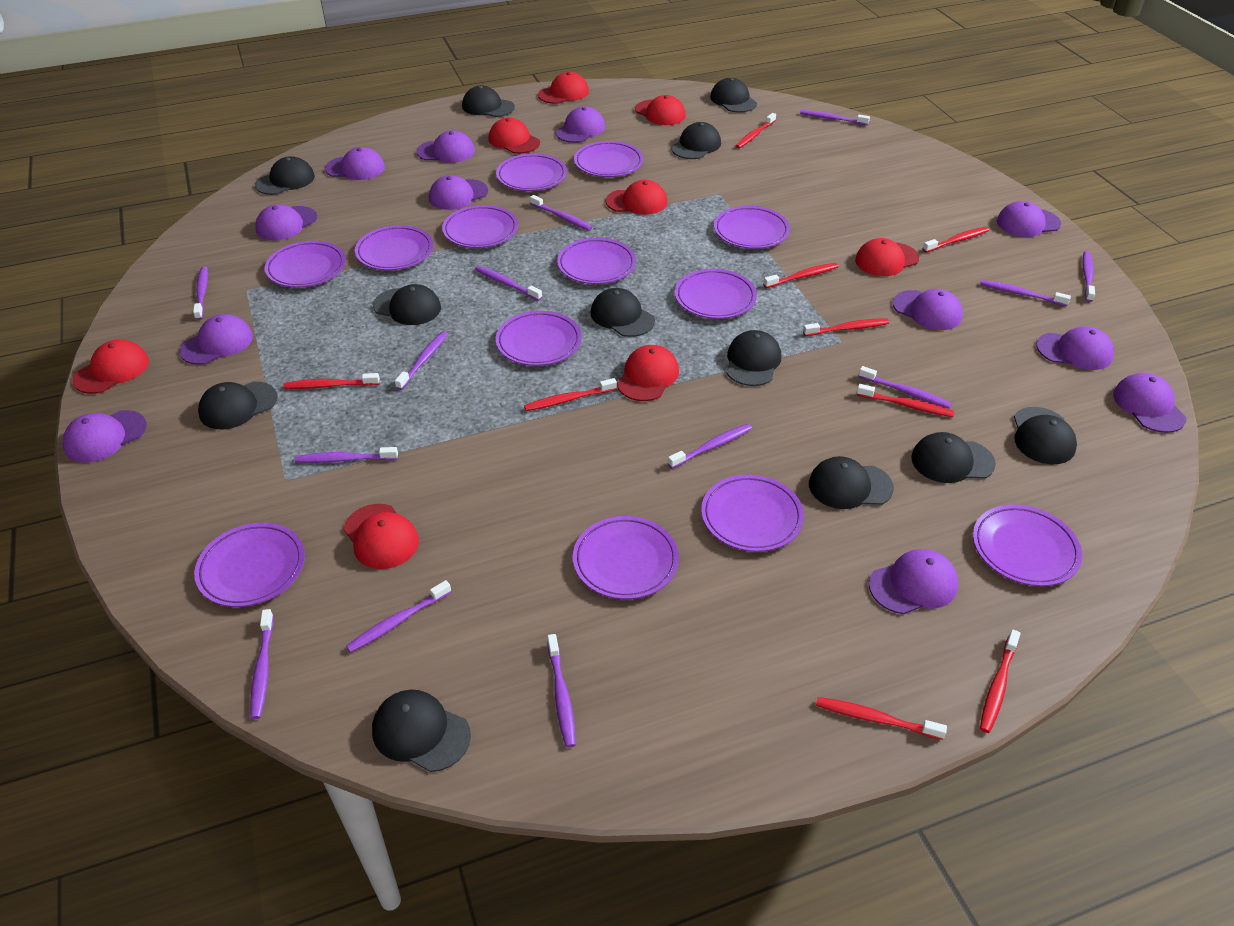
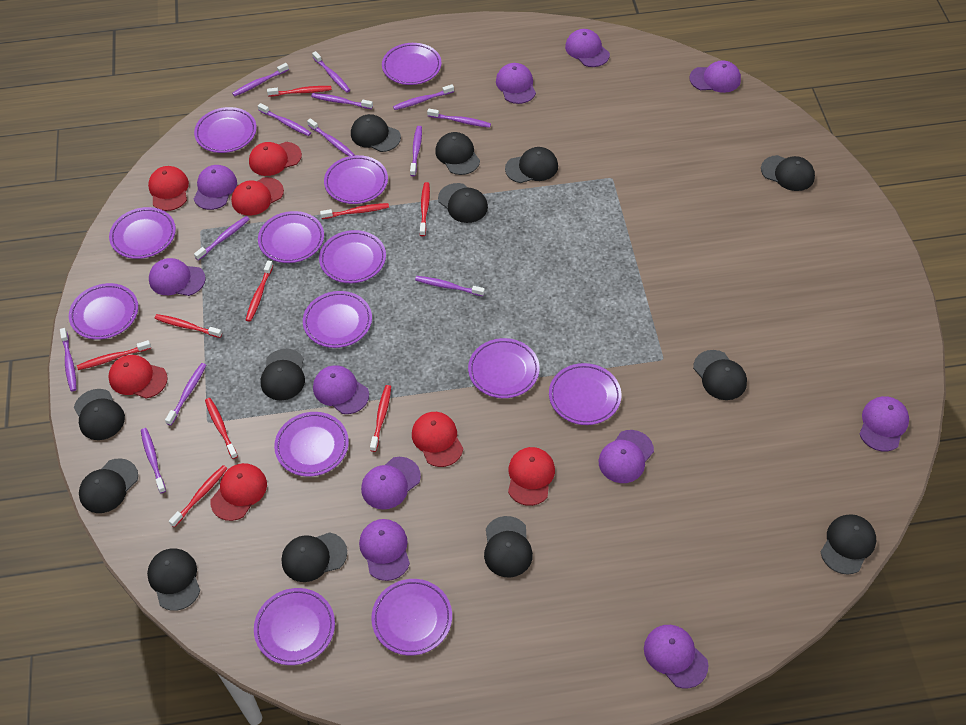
black cap: [198,382,278,429] [255,156,315,195] [372,690,471,772] [373,284,441,325] [462,85,515,117] [591,288,655,337] [671,122,721,159] [710,78,757,113] [726,330,781,386] [809,456,894,509] [911,432,996,483] [1014,407,1077,464] = 12 -> [74,389,125,440] [79,458,138,513] [147,548,200,611] [261,349,305,400] [282,532,347,582] [351,114,401,152] [435,132,480,175] [438,183,488,223] [484,516,533,578] [505,147,558,183] [693,350,747,400] [761,155,815,191] [821,514,876,575] = 13
purple cap: [63,410,147,462] [179,314,253,365] [255,204,317,241] [325,147,385,180] [417,130,475,163] [429,175,488,210] [556,106,605,143] [869,549,958,614] [893,289,963,330] [997,201,1061,237] [1036,326,1114,370] [1113,373,1186,433] = 12 -> [149,258,206,296] [194,165,237,210] [313,365,369,414] [359,519,410,581] [361,457,421,509] [496,63,536,104] [565,29,610,67] [598,430,654,483] [644,625,708,688] [690,60,741,93] [860,396,909,451] = 11
red cap: [72,340,149,394] [343,504,419,569] [489,118,540,154] [538,72,589,104] [606,180,668,215] [617,345,679,401] [635,95,686,125] [855,238,919,276] = 8 -> [108,355,168,398] [148,166,189,211] [210,463,267,521] [231,177,284,216] [249,142,302,176] [412,412,463,467] [508,447,555,506] = 7

